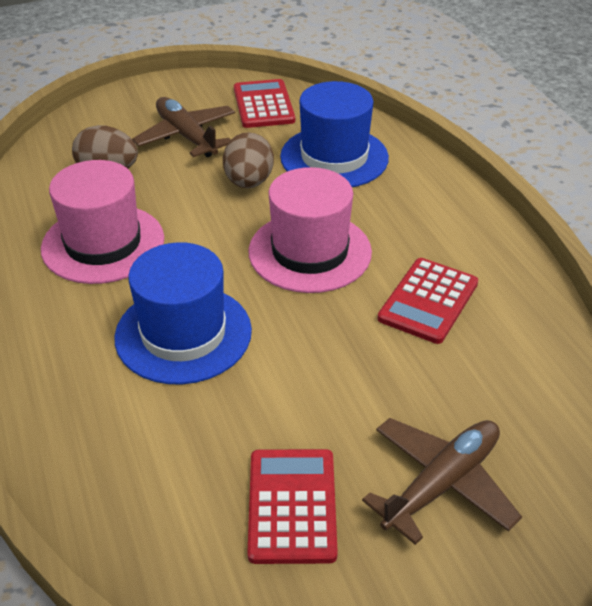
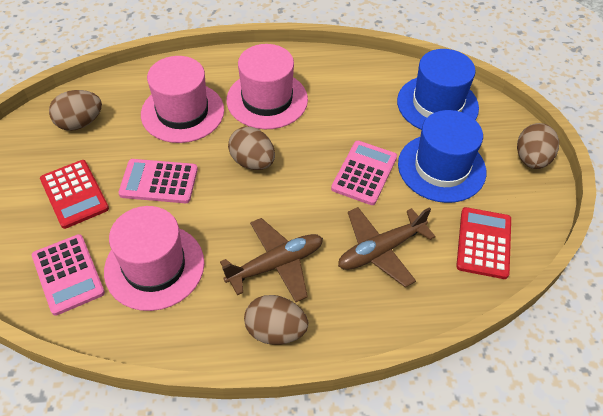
brown egg: [72,125,138,169] [223,132,274,188] = 2 -> [49,90,102,131] [228,126,275,170] [244,295,308,345] [517,123,559,169] = 4
pink calculator: none = 0 -> [32,234,105,316] [118,159,198,203] [331,141,397,205] = 3
pink hat: [41,160,164,284] [248,167,372,293] = 2 -> [104,206,204,311] [141,56,224,143] [227,44,308,129] = 3
red calculator: [234,79,295,128] [247,449,338,564] [378,258,478,344] = 3 -> [40,160,109,229] [456,207,511,279] = 2

